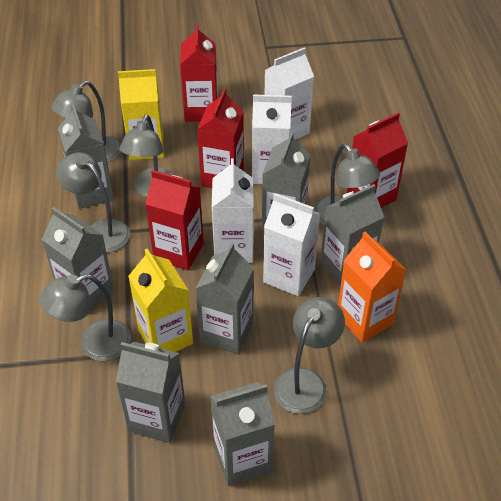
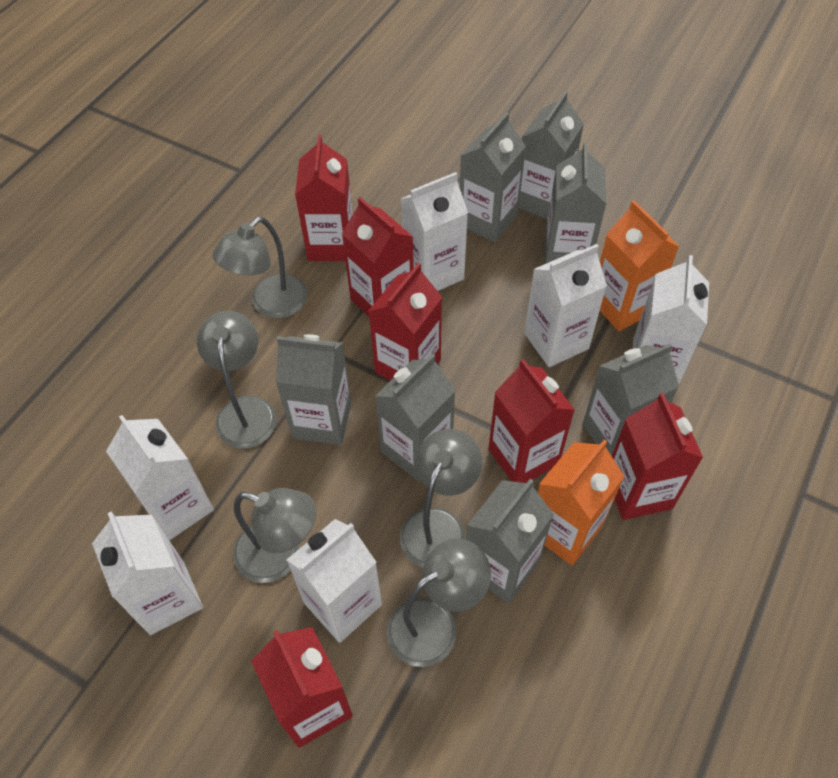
grey lamp: [39,274,131,361] [51,81,121,163] [56,152,130,253] [120,114,174,197] [274,297,345,414] [314,144,380,225] = 6 -> [197,311,277,448] [213,217,308,318] [233,488,317,583] [387,538,491,667] [400,429,482,567] = 5
orange carton: [338,232,406,343] = 1 -> [538,439,625,565] [600,200,679,331] = 2
red carton: [145,170,204,270] [180,24,218,122] [197,89,244,188] [347,112,408,208] = 4 -> [251,627,353,748] [295,135,353,261] [342,197,414,316] [368,263,442,381] [488,359,575,483] [612,393,703,520] = 6
white carton: [212,159,254,263] [252,94,292,184] [263,193,320,296] [265,47,314,140] = 4 -> [92,512,203,635] [106,415,214,541] [287,519,382,643] [401,172,468,291] [524,244,607,367] [633,255,709,384] = 6
yellow carton: [118,69,164,160] [128,249,193,352] = 2 -> none = 0

